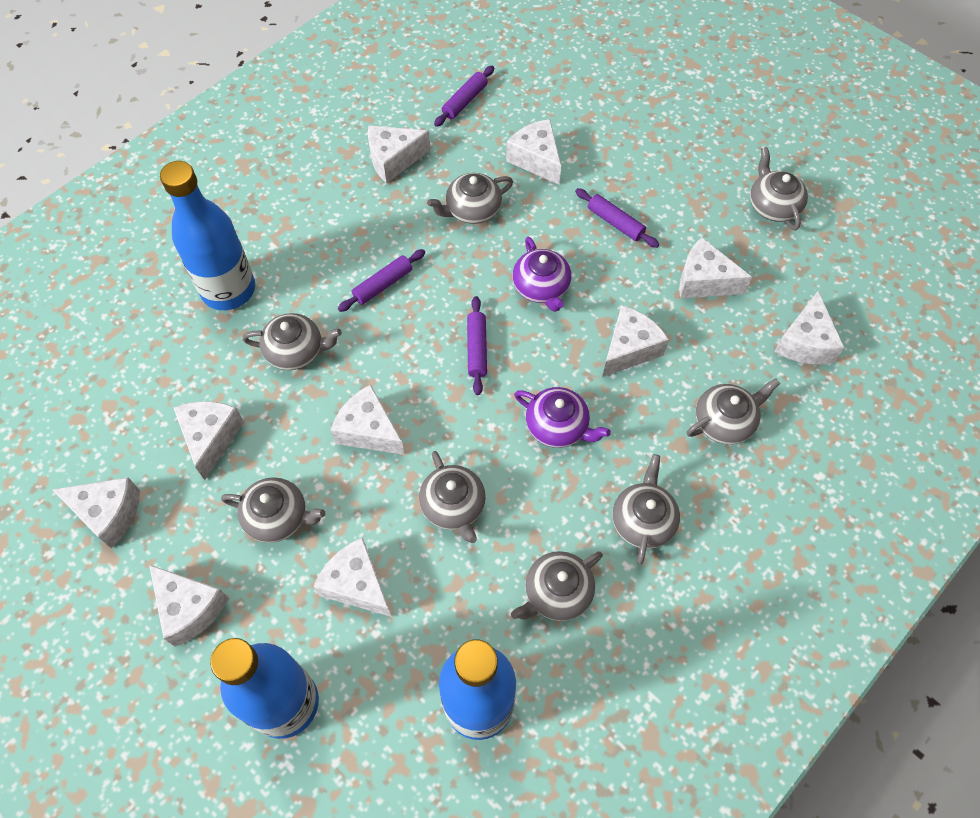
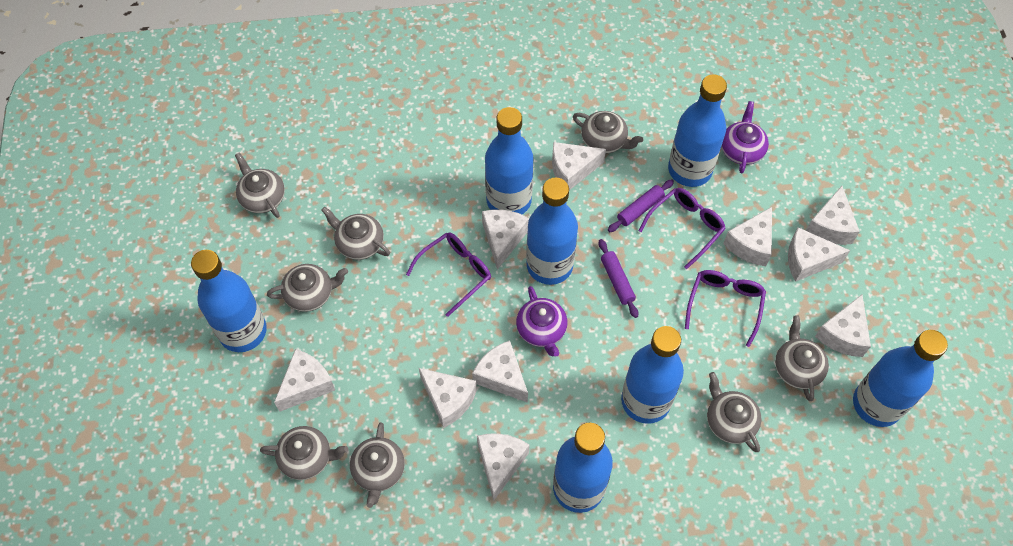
blue bottle: [160,161,255,310] [210,638,319,739] [439,640,516,740] = 3 -> [191,250,267,352] [485,107,533,214] [526,178,578,285] [553,423,613,513] [621,326,684,424] [668,74,727,187] [853,330,948,427] = 7
purple glasses: none = 0 -> [406,232,491,317] [638,188,726,269] [685,270,766,347] = 3
purple rolling pin: [338,249,425,312] [434,65,494,127] [467,296,487,395] [575,188,659,248] = 4 -> [598,239,638,318] [608,180,674,232] = 2

